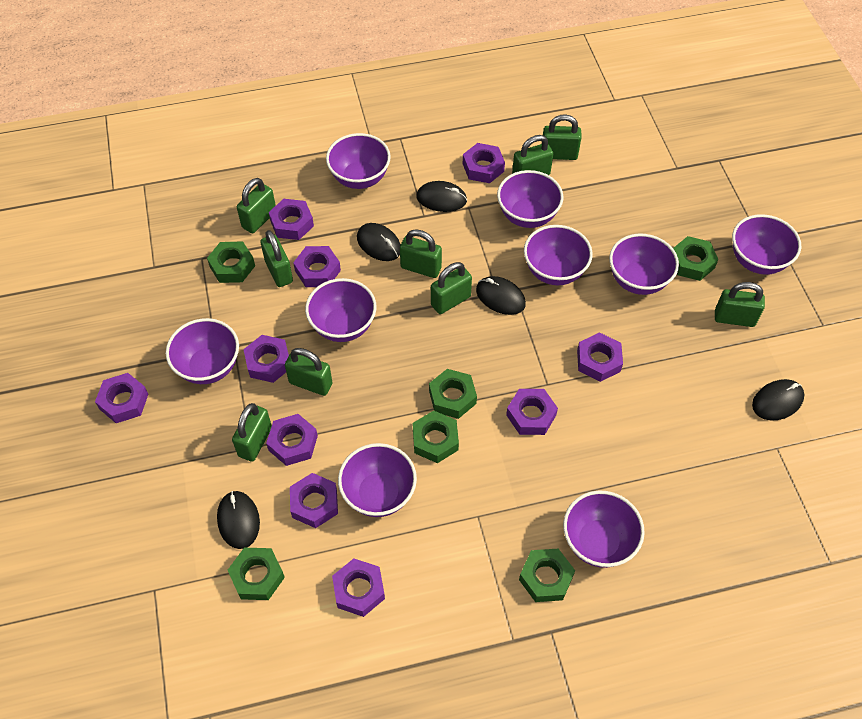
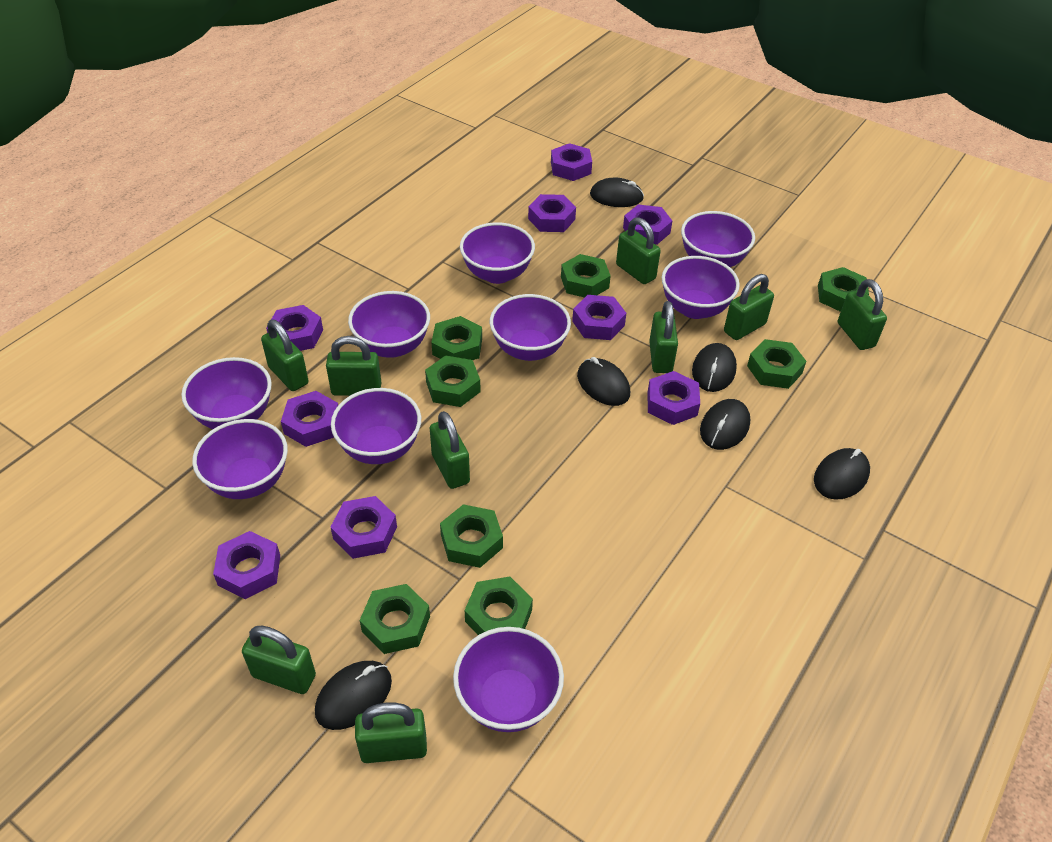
black mouse: [217,491,260,549] [357,223,401,261] [416,181,467,212] [476,276,526,315] [752,379,804,421] = 5 -> [315,661,392,730] [577,357,630,406] [590,178,644,207] [692,343,737,392] [700,399,750,450] [814,448,870,500] = 6
green nut: [207,242,255,283] [228,548,285,600] [413,410,459,463] [429,369,477,419] [519,549,575,602] [673,236,719,281] = 6 -> [360,584,430,654] [425,355,481,407] [431,316,482,360] [440,504,503,568] [465,577,533,635] [561,254,611,298] [747,339,806,389] [818,267,869,312] = 8
purple nut: [95,373,148,423] [243,335,289,383] [266,414,318,466] [269,199,314,240] [290,473,338,528] [293,246,341,287] [332,558,385,617] [463,143,505,183] [506,389,558,435] [577,332,623,382] = 10 -> [213,531,280,599] [266,305,323,351] [281,391,338,447] [331,496,397,559] [528,194,576,232] [551,143,592,181] [572,295,626,340] [623,205,672,245] [647,371,700,425] = 9

